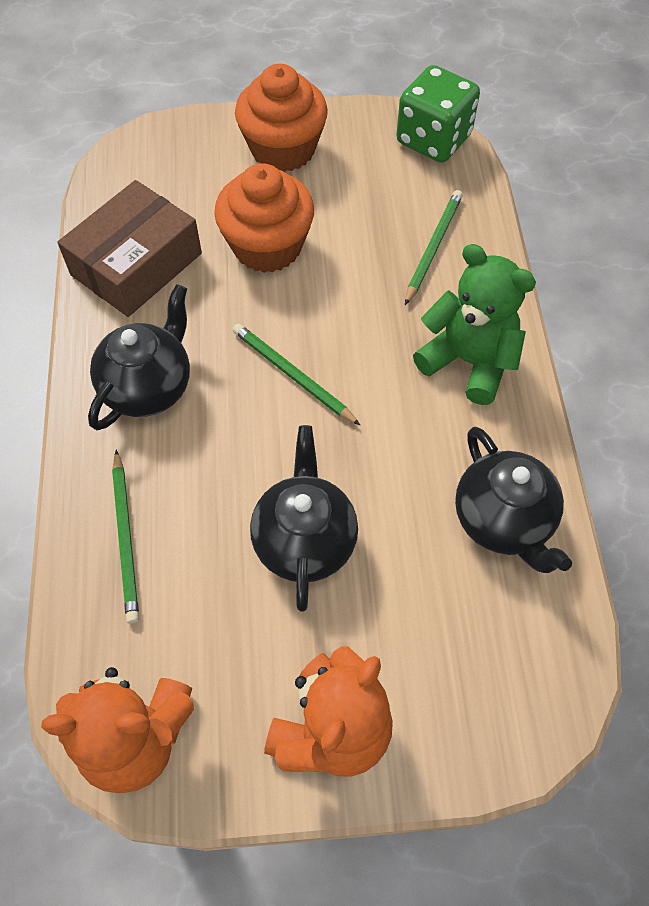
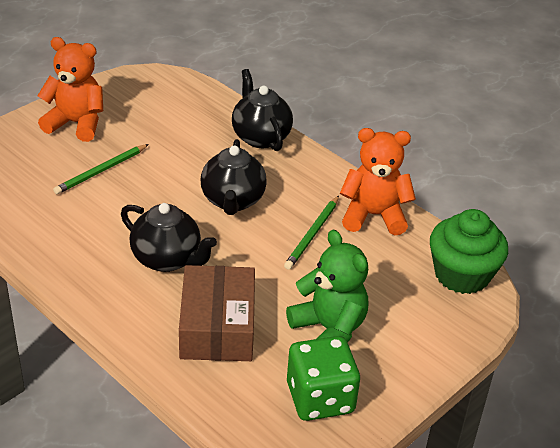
green cupcake: none = 0 -> [430,209,508,294] = 1
green pencil: [112,450,139,624] [233,324,360,425] [405,190,463,305] = 3 -> [53,144,149,194] [284,196,339,270] = 2
orange cupcake: [214,163,314,273] [235,64,328,172] = 2 -> none = 0

